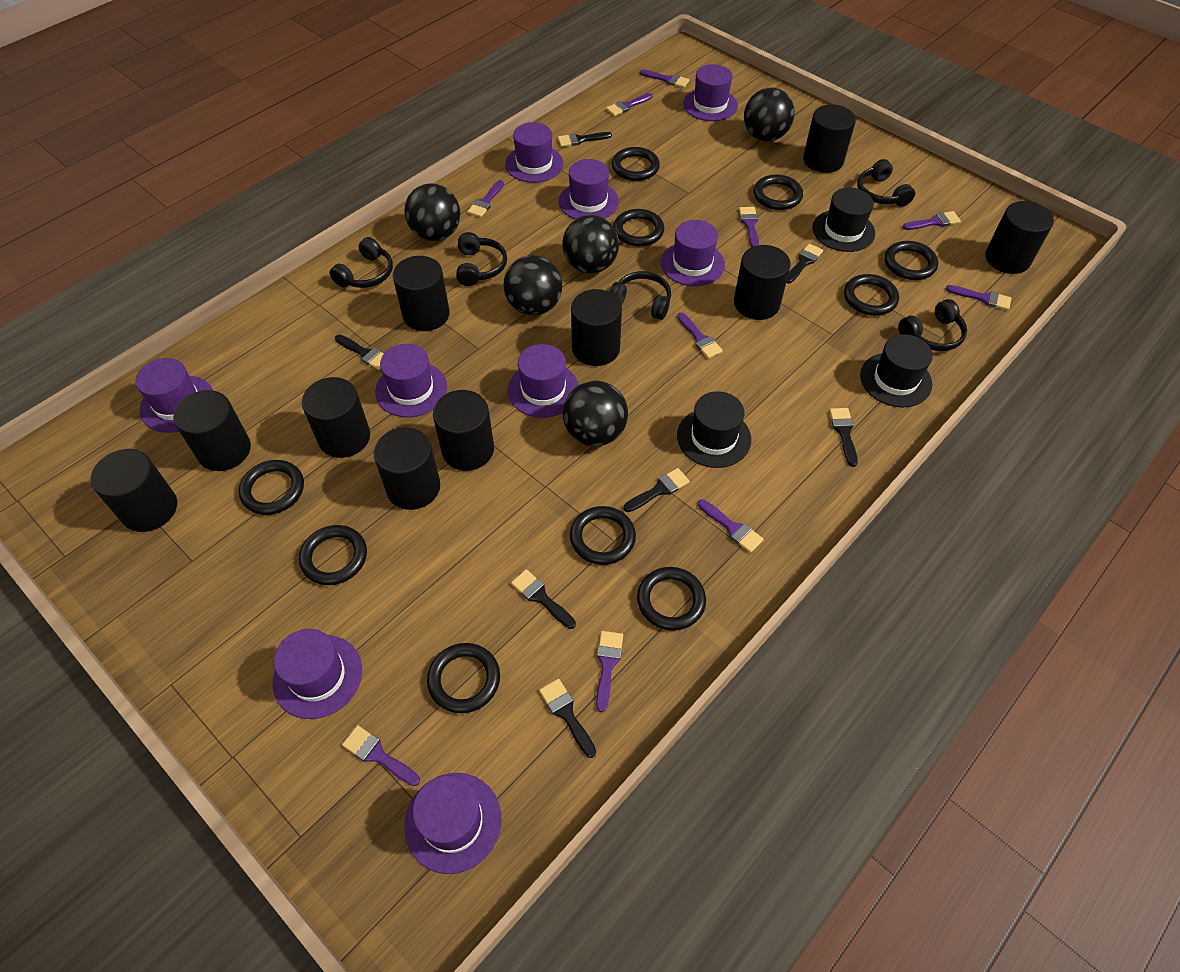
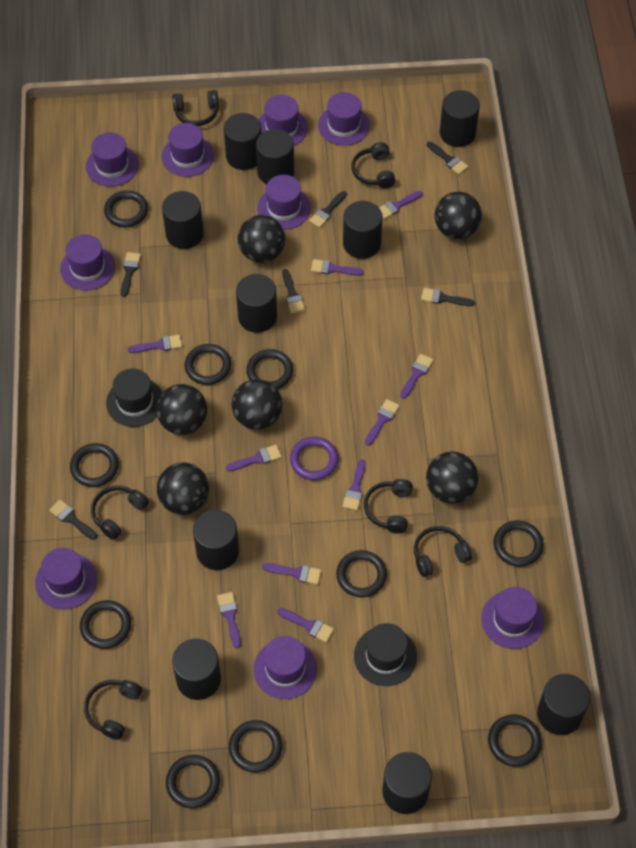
black ball: [404,183,460,241] [503,255,562,316] [562,215,619,274] [563,381,628,446] [744,88,795,142] = 5 -> [156,384,207,435] [157,462,209,515] [232,379,282,430] [238,215,285,263] [426,451,478,504] [434,192,482,239] = 6
black brush: [335,335,384,370] [511,569,576,629] [539,679,596,758] [558,132,612,147] [624,468,690,512] [786,244,823,283] [829,408,858,467] = 7 -> [49,500,97,540] [121,252,141,297] [282,269,305,313] [309,191,347,228] [421,288,475,306] [427,141,468,175] = 6
black hat: [677,391,751,468] [812,188,875,252] [860,334,933,407] = 3 -> [106,368,162,427] [354,623,417,686] = 2
black headphones: [329,237,393,288] [456,232,507,286] [610,271,671,320] [857,159,915,207] [898,299,967,351] = 5 -> [84,680,142,740] [91,486,149,540] [172,90,219,126] [351,142,395,188] [364,479,413,534] [414,526,472,577] = 6
purple ring: none = 0 -> [290,437,339,480] = 1

